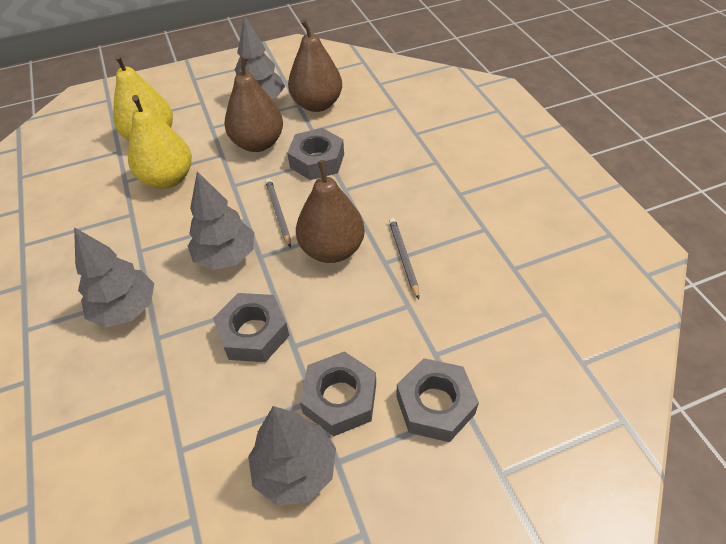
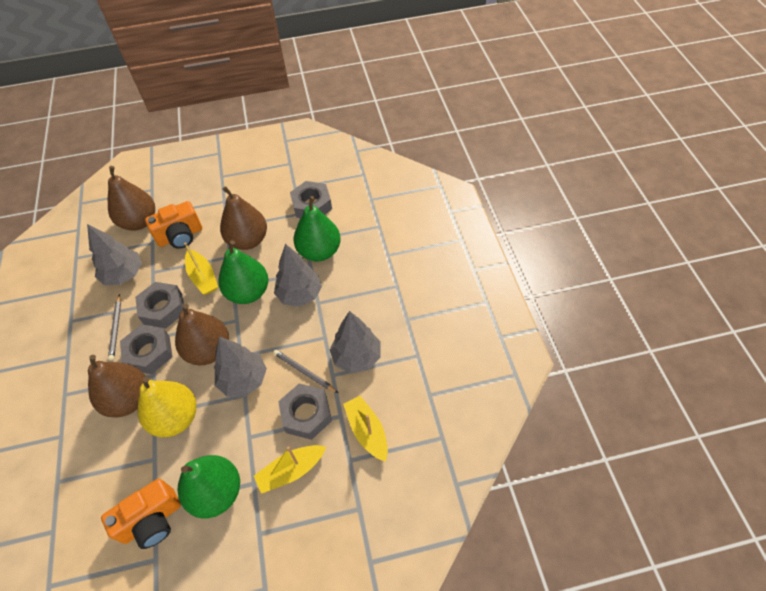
brown pear: [225,56,283,152] [288,19,342,112] [296,160,365,263] = 3 -> [88,355,145,418] [108,166,155,230] [175,304,229,365] [220,186,267,250] = 4
green pear: none = 0 -> [178,455,240,518] [218,240,268,304] [294,196,341,261] = 3
orange camera: none = 0 -> [101,479,181,549] [145,201,202,249] = 2
yellow boat: none = 0 -> [184,242,218,295] [254,445,326,494] [343,396,388,462] = 3
yellow pear: [113,54,173,141] [128,95,192,189] = 2 -> [138,377,197,437] = 1

